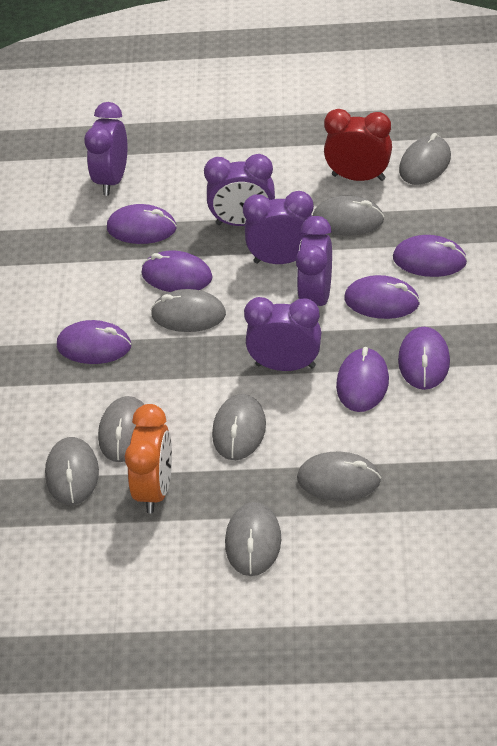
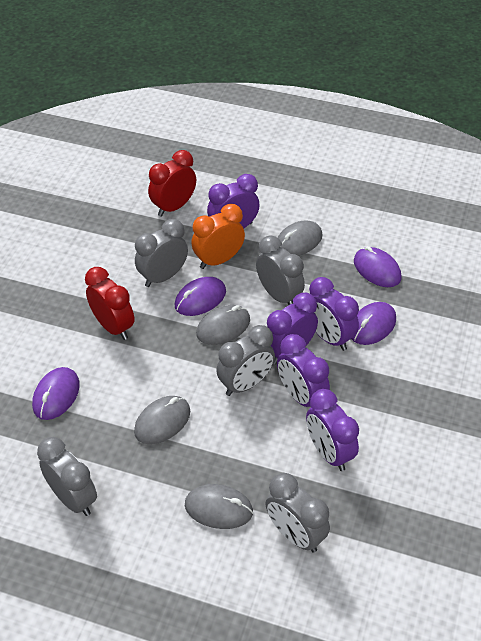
grey clock: none = 0 -> [37,437,97,516] [135,219,188,287] [216,325,275,396] [256,236,305,305] [265,473,330,552] = 5
grey mouse: [45,437,99,505] [98,396,145,462] [151,289,226,332] [212,394,266,460] [225,502,281,576] [297,452,381,501] [313,195,384,236] [399,133,451,185] = 8 -> [134,396,190,444] [185,484,253,529] [196,305,250,345] [277,221,322,256] = 4
purple mouse: [57,320,131,364] [107,204,177,244] [141,250,212,292] [336,347,389,412] [344,275,420,319] [393,235,467,277] [398,327,450,390] = 7 -> [32,367,80,420] [175,277,226,316] [351,302,396,345] [354,246,402,287] = 4
red clock: [324,109,392,181] = 1 -> [85,267,135,340] [148,150,196,217] = 2

